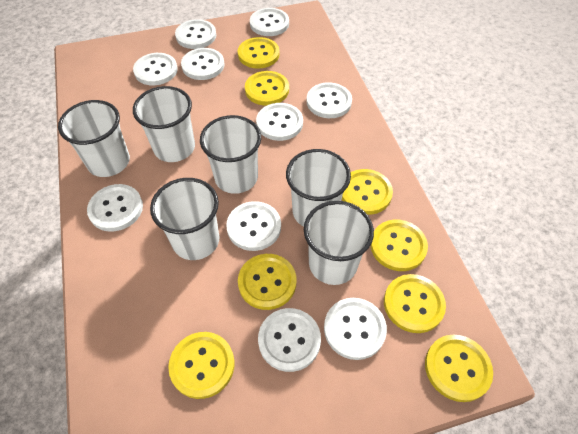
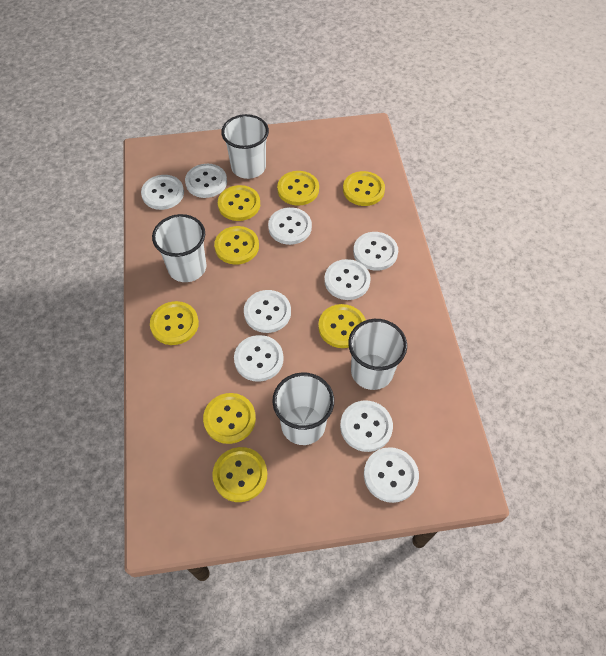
white button: [87,184,143,232] [133,53,178,85] [175,19,216,49] [181,48,224,80] [226,201,281,251] [250,8,289,36] [256,103,303,141] [258,308,321,372] [307,82,352,118] [324,298,387,360] = 10 -> [141,175,184,210] [185,164,227,198] [234,335,284,382] [244,290,291,333] [268,207,312,245] [324,259,371,300] [340,400,393,452] [353,232,398,271] [364,447,419,503] = 9
white cup: [58,100,130,177] [133,86,195,162] [150,178,219,260] [200,115,261,194] [286,149,351,227] [304,201,374,285] = 6 -> [152,214,207,282] [221,114,269,179] [272,372,334,445] [348,319,407,390] = 4

